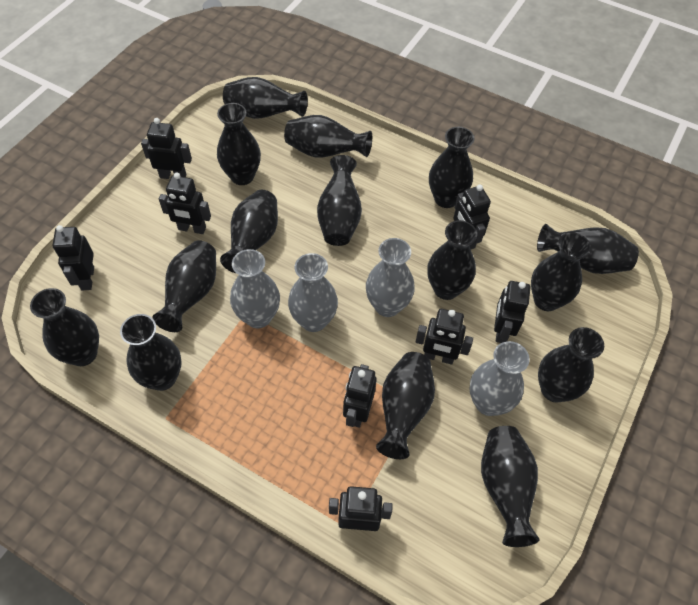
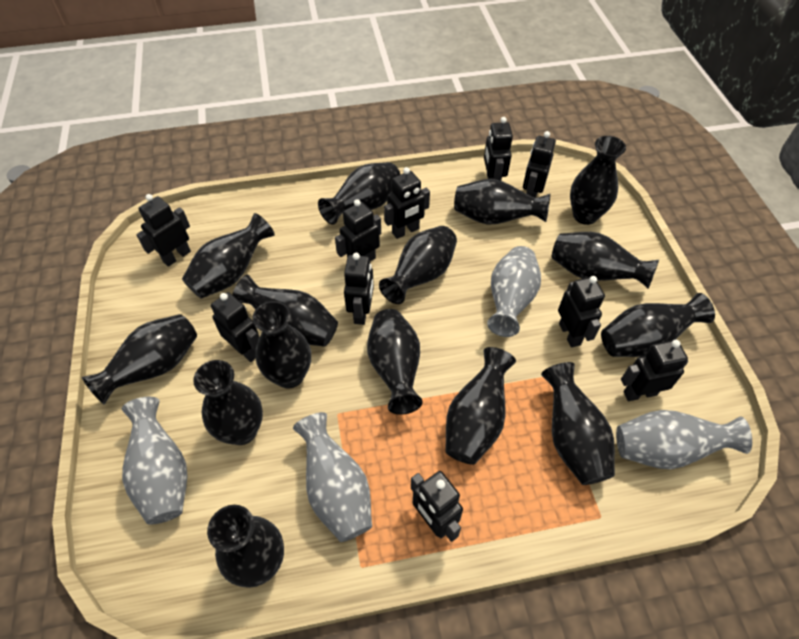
black robot: [53,225,94,290] [141,118,192,179] [159,173,211,234] [329,486,393,531] [343,364,377,428] [416,309,473,365] [453,184,491,249] [494,281,531,343] = 8 -> [136,194,191,267] [211,292,259,362] [335,199,381,261] [344,253,374,325] [384,167,430,239] [411,471,463,542] [484,117,513,181] [523,131,556,197] [558,276,605,347] [621,340,688,401] = 10

